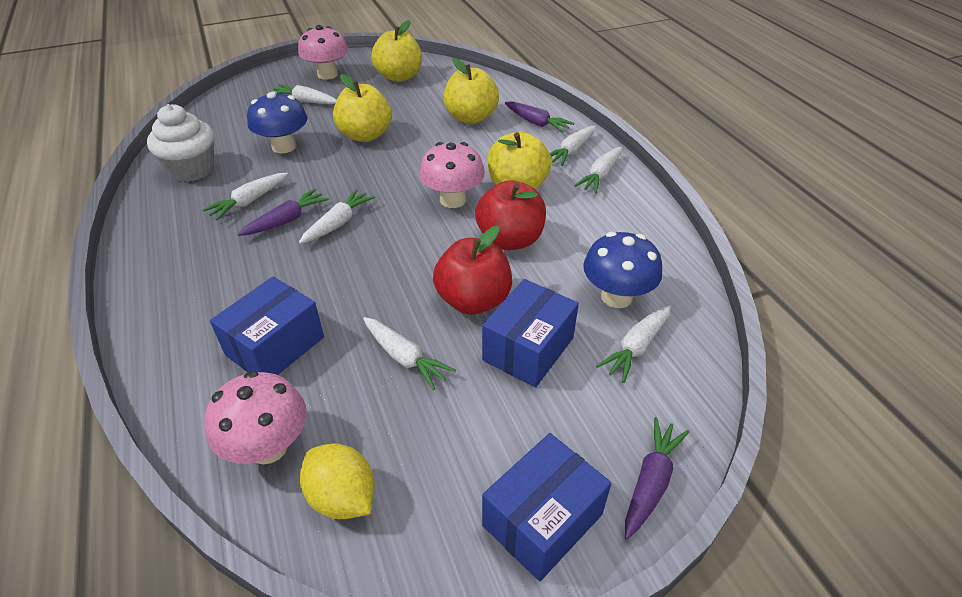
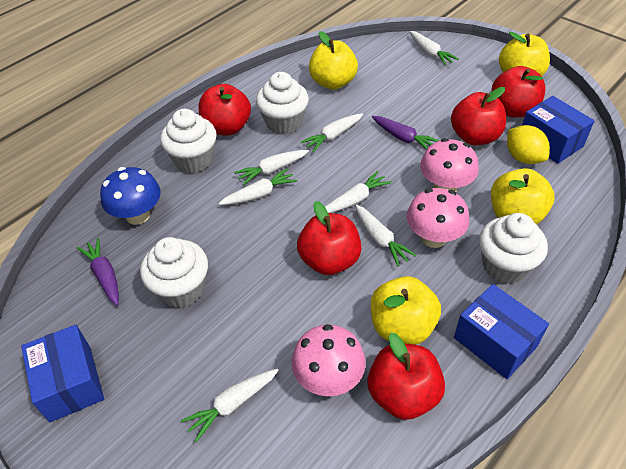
blue mushroom: [247,92,307,153] [583,232,662,308] = 2 -> [100,167,161,225] = 1
purple carrot: [238,189,329,236] [505,101,574,133] [625,417,689,539] = 3 -> [77,238,119,306] [372,116,440,150] = 2
red apple: [433,226,512,315] [475,180,546,250] = 2 -> [199,84,251,136] [297,201,362,275] [367,333,445,420] [451,87,506,145] [491,66,545,118] = 5
white cupcake: [147,104,214,182] = 1 -> [140,237,208,308] [160,109,217,173] [256,72,309,135] [479,213,548,284] = 4

